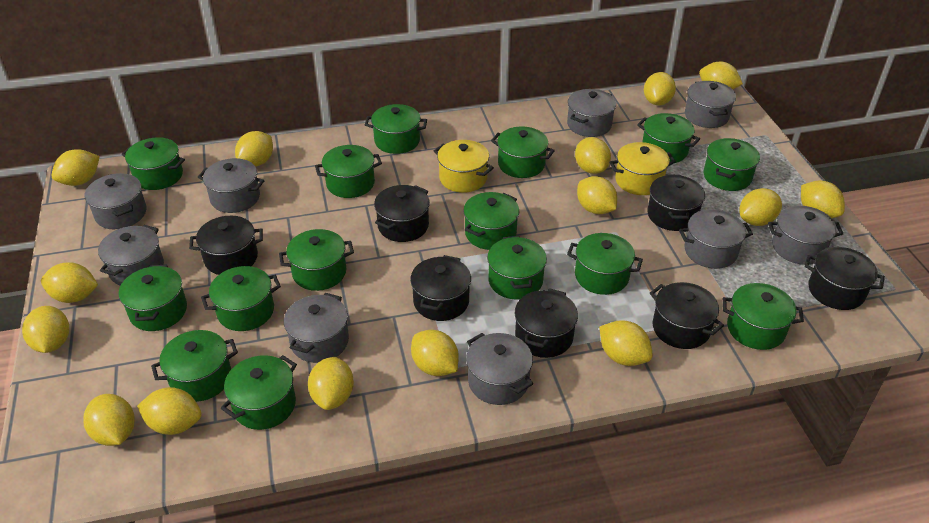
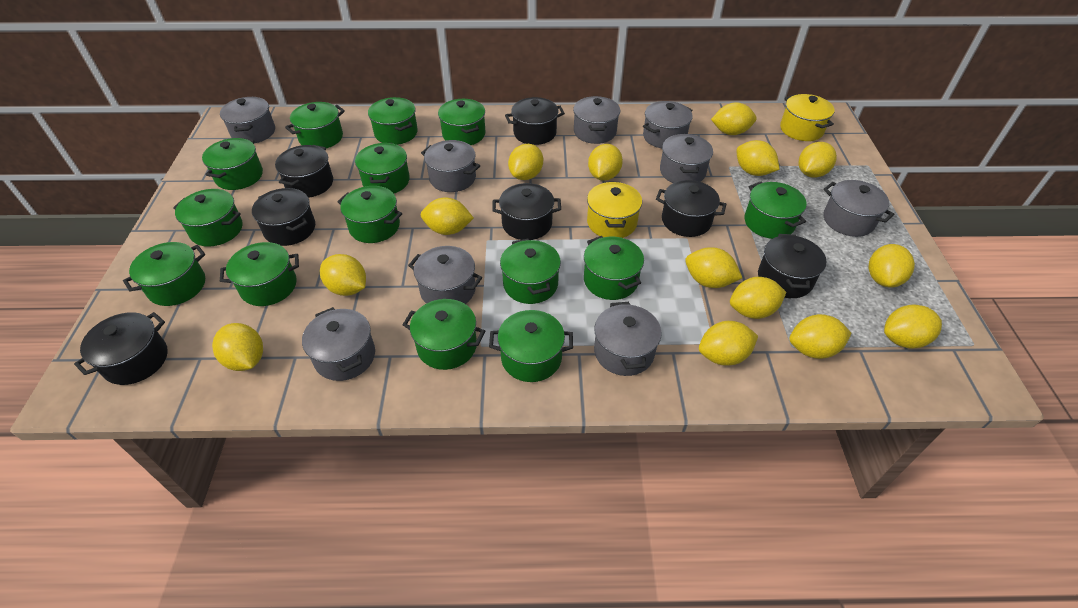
green pot: [119,264,187,331] [121,137,185,190] [151,330,238,402] [201,266,281,331] [221,355,297,430] [279,229,354,291] [315,145,382,198] [365,104,427,154] [463,192,519,250] [487,236,547,299] [491,127,555,178] [567,233,643,295] [637,113,700,163] [704,138,760,191] [723,283,804,350] = 15 -> [123,242,205,306] [173,189,243,247] [202,138,263,190] [220,242,299,306] [285,102,345,148] [337,186,402,243] [355,143,410,193] [368,97,418,145] [403,299,485,370] [438,99,486,145] [489,310,573,382] [500,238,561,304] [584,236,644,300] [745,182,807,239] = 14
yellow lemon: [22,306,69,353] [41,262,98,303] [51,149,100,186] [83,394,135,446] [137,387,202,435] [235,131,273,167] [308,357,354,410] [411,330,459,376] [575,137,611,174] [577,176,617,214] [599,320,653,366] [644,72,676,105] [699,62,743,90] [739,188,782,226] [801,180,845,218] = 15 -> [212,323,263,371] [320,254,366,296] [421,197,474,235] [508,144,543,180] [588,144,623,181] [685,247,742,288] [699,321,758,366] [711,102,757,135] [730,277,786,319] [736,140,780,176] [789,314,852,359] [799,142,837,178] [868,244,915,288] [884,305,942,348] = 14

